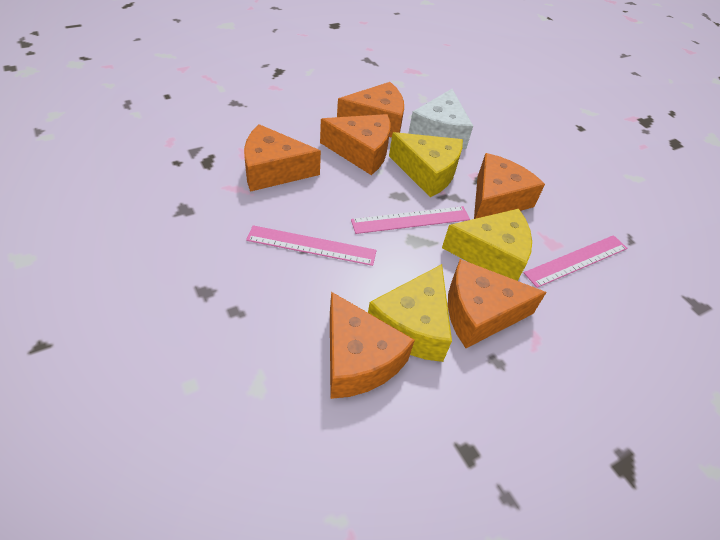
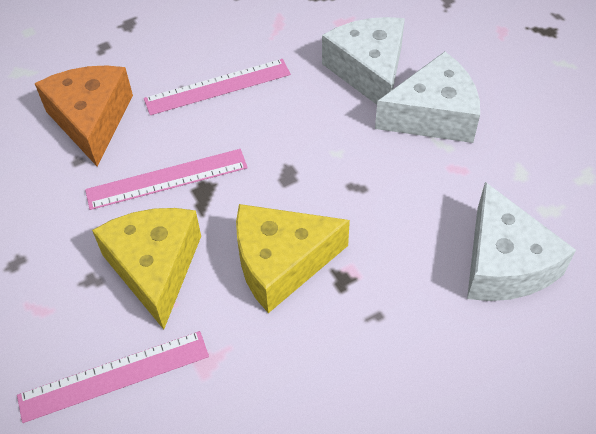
orange cheese: [244,124,321,192] [320,114,390,175] [330,292,415,399] [337,82,404,138] [448,259,547,348] [474,153,545,219] = 6 -> [35,65,133,167] = 1
white cheese: [408,89,473,149] = 1 -> [322,17,405,105] [375,52,480,143] [467,182,576,301] = 3
yellow cheese: [368,264,452,362] [389,132,463,197] [442,209,532,281] = 3 -> [92,208,201,329] [236,204,350,313] = 2

